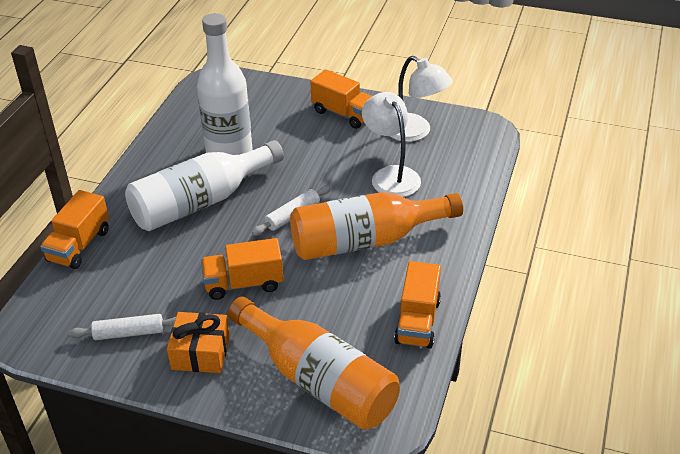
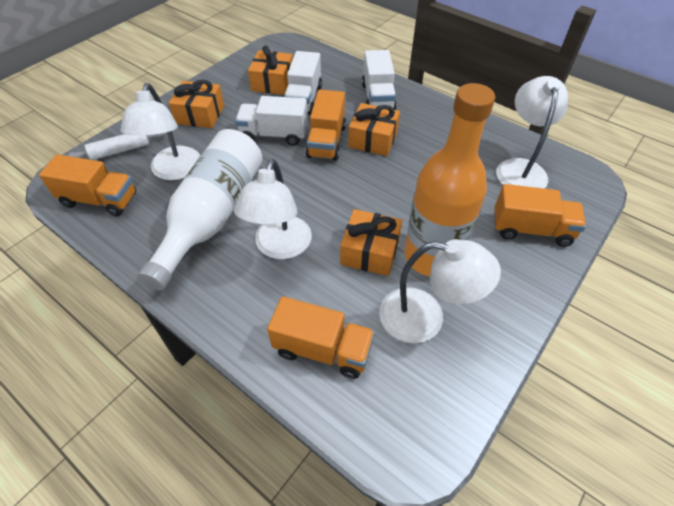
orange bottle: [228,297,400,430] [290,192,463,260] = 2 -> [404,83,495,277] = 1
orange gift: [167,312,230,373] = 1 -> [169,80,224,128] [248,45,293,95] [340,209,402,276] [348,103,400,156] = 4
white bottle: [125,140,284,231] [197,13,253,155] = 2 -> [138,129,263,291] = 1
white lamp: [362,92,421,197] [390,56,453,142] = 2 -> [120,83,200,180] [234,159,312,259] [379,239,501,343] [496,76,568,188] = 4
white rolling pin: [68,314,176,340] [252,185,331,236] = 2 -> [67,132,167,160] = 1
white truck: none = 0 -> [235,96,308,146] [284,51,322,115] [362,50,397,110] = 3

